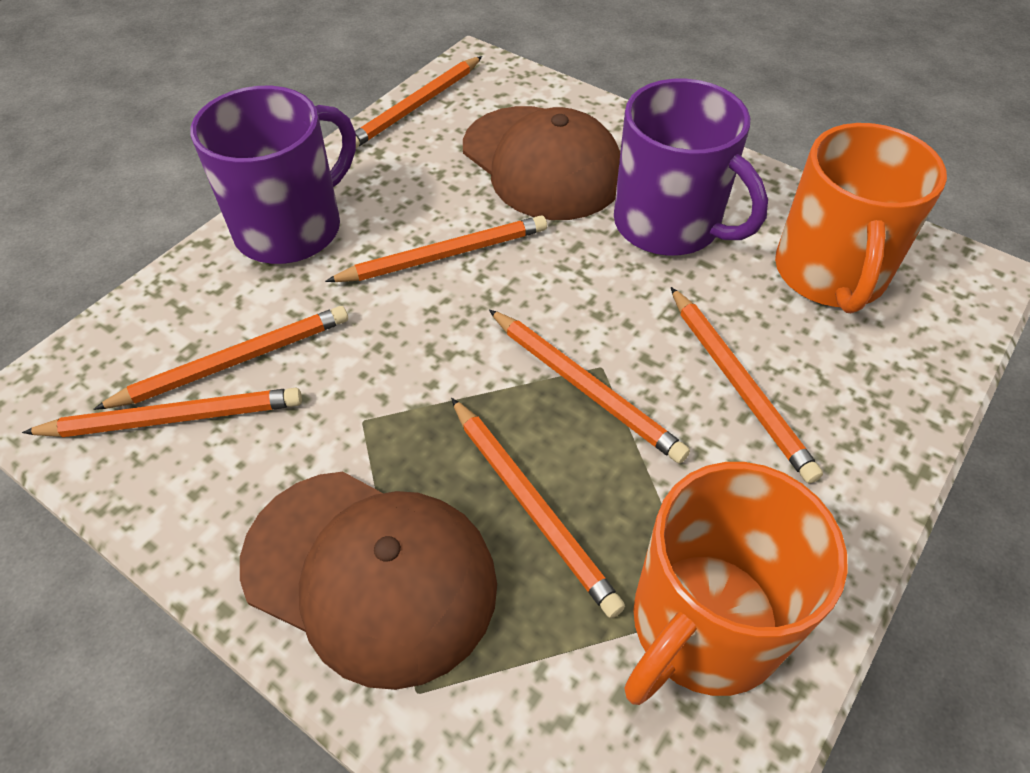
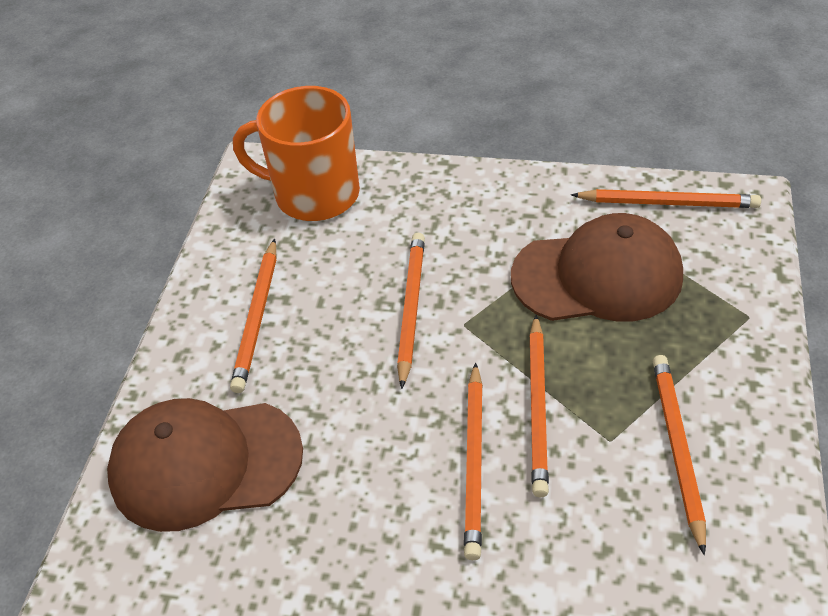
orange mug: [624,462,848,705] [775,123,947,313] = 2 -> [233,86,360,221] = 1
orange pencil: [22,388,302,437] [93,306,348,410] [325,215,547,282] [355,56,482,148] [451,398,625,618] [489,309,690,463] [671,287,823,484] = 7 -> [230,239,276,393] [397,233,425,389] [464,362,483,560] [529,315,549,497] [571,189,761,208] [653,355,706,555] = 6
purple mug: [191,86,356,264] [614,78,768,256] = 2 -> none = 0

